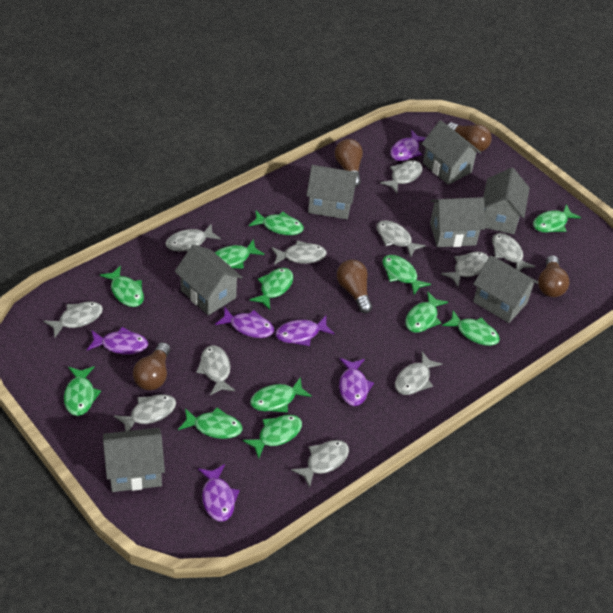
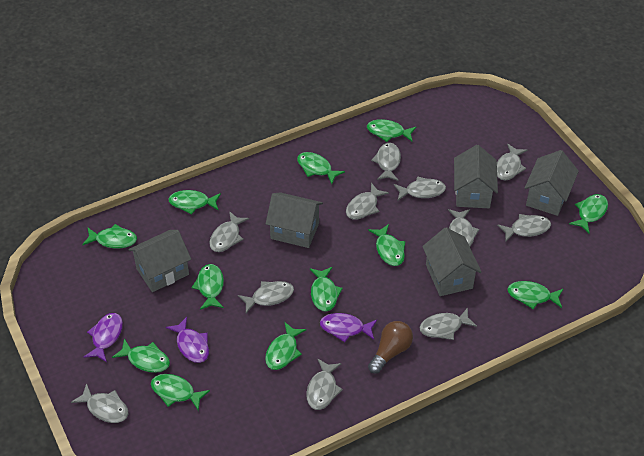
brown light bulb: [133,342,170,390] [335,139,363,187] [337,260,372,313] [447,122,492,152] [538,255,569,297] = 5 -> [368,321,413,374] = 1
grey house: [103,428,165,492] [175,244,243,315] [306,165,358,219] [422,120,481,185] [430,197,485,247] [473,255,539,323] [483,168,530,234] = 7 -> [128,230,191,292] [266,192,323,248] [422,227,482,296] [454,145,498,208] [525,150,579,216] = 5
purple fish: [87,327,148,354] [198,464,240,522] [215,308,274,338] [276,316,335,346] [339,358,374,406] [390,130,426,161] = 6 -> [84,313,123,362] [166,317,209,363] [320,313,377,342] = 3

